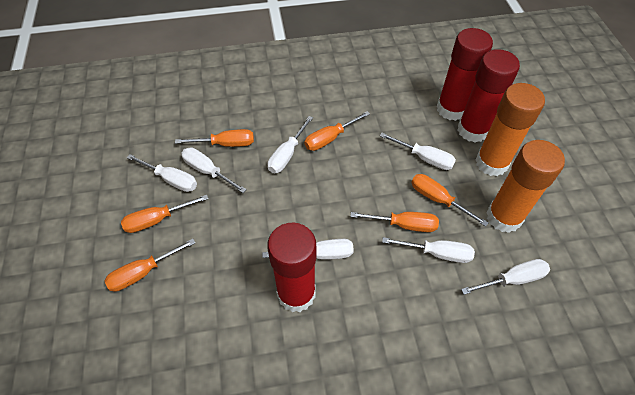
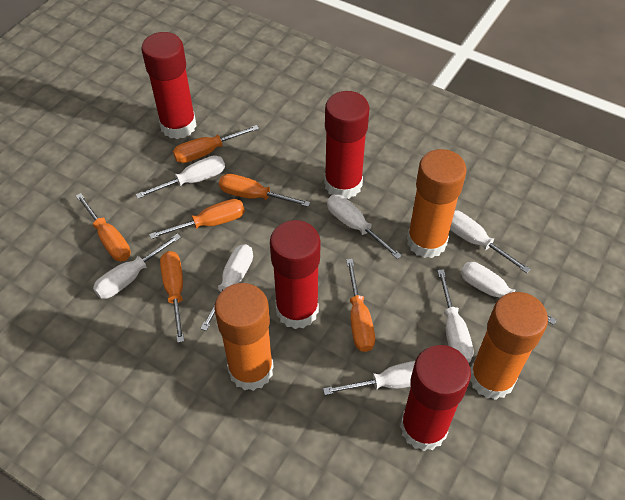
orange glue stick: [475,83,545,176] [486,140,565,233] = 2 -> [214,283,274,391] [407,149,467,258] [470,292,548,400] = 3
red glue stick: [267,222,316,312] [437,28,493,121] [458,49,520,142] = 3 -> [141,32,197,139] [270,220,321,329] [324,91,370,199] [400,345,471,451] = 4
white screwdriver: [127,154,197,192] [181,148,247,193] [262,239,354,260] [268,116,313,173] [380,133,456,170] [382,237,475,263] [461,259,550,295] = 7 -> [93,233,181,299] [136,155,225,199] [200,244,253,331] [323,361,415,395] [327,195,402,259] [437,269,473,363] [450,210,530,273] [461,262,557,325] = 8

